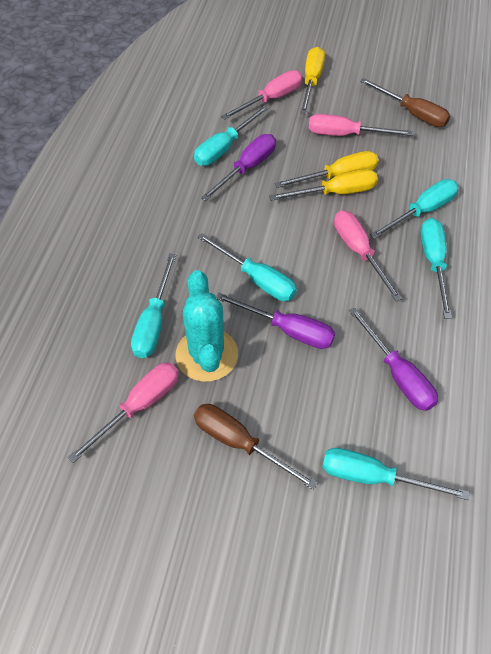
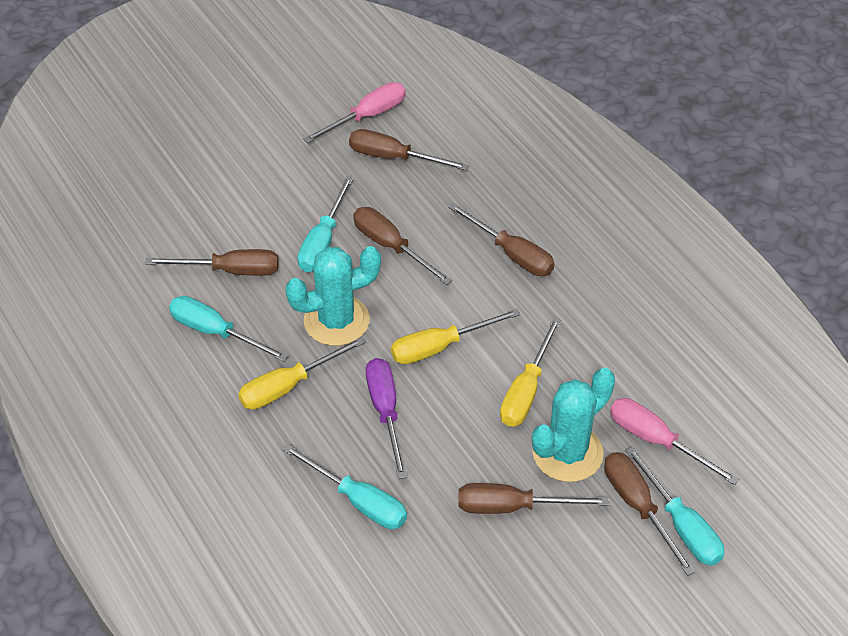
brown screwdriver: [194,404,318,490] [360,78,450,127] = 2 -> [145,249,279,276] [349,129,469,170] [353,207,452,285] [448,203,554,276] [458,483,609,514] [604,452,695,576] = 6
pink screwdriver: [68,362,179,463] [221,70,303,120] [309,114,413,136] [334,210,402,302] = 4 -> [303,82,405,143] [610,398,739,485] = 2
purple screwdriver: [201,134,276,201] [216,293,335,349] [349,307,438,411] = 3 -> [366,358,407,479] = 1
turquoise cactus: [176,270,238,382] = 1 -> [285,246,381,346] [532,368,615,482] = 2
turquoise screwdriver: [131,253,176,358] [194,105,269,166] [197,233,297,301] [322,448,469,500] [370,179,459,239] [420,218,452,318] = 6 -> [169,296,288,361] [282,444,407,529] [298,176,353,272] [625,447,724,566] = 4

